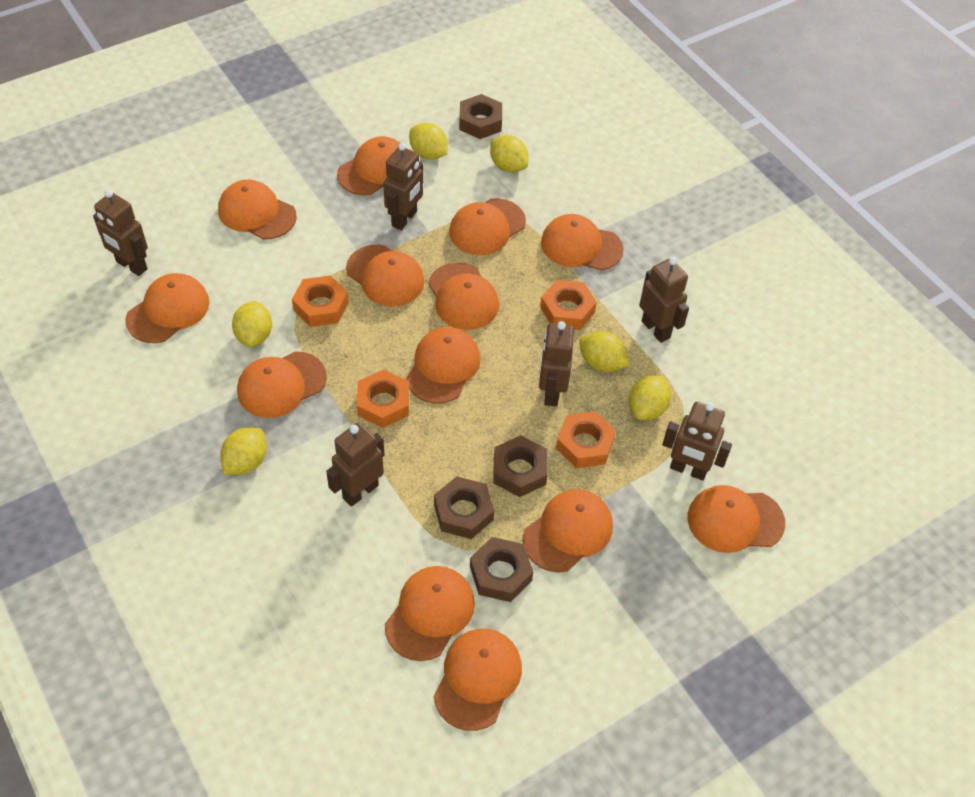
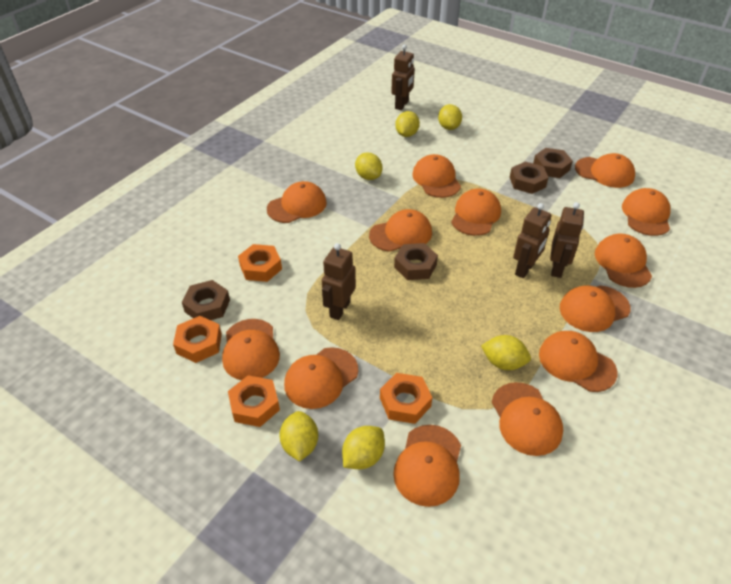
brown robot: [93,190,148,276] [326,422,384,507] [383,143,423,230] [539,321,574,406] [639,257,689,343] [662,402,732,481] = 6 -> [322,243,356,320] [391,44,415,110] [513,203,552,278] [550,202,584,278] = 4

